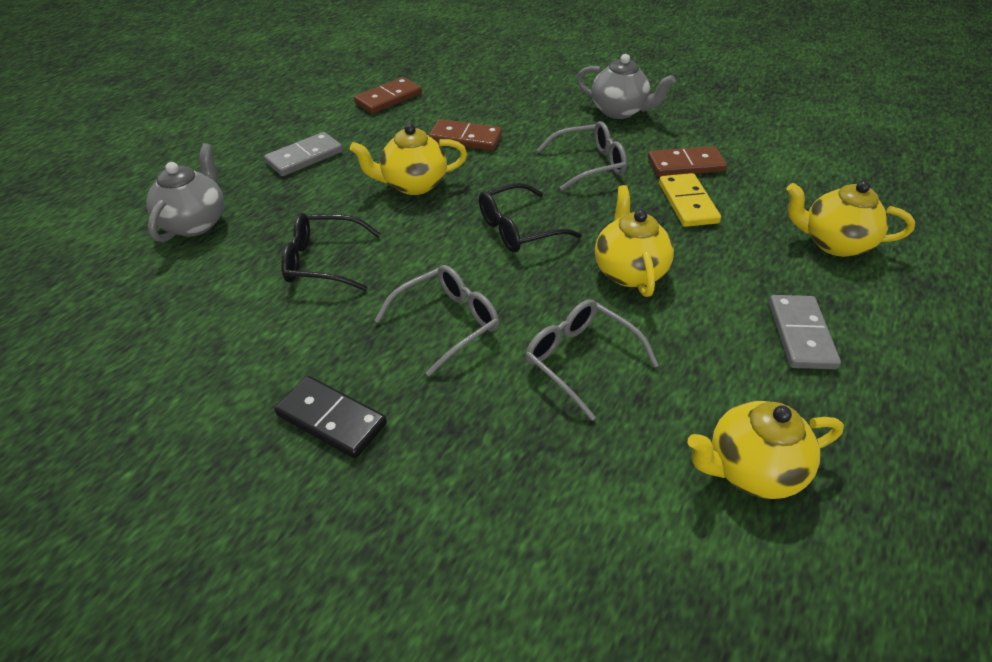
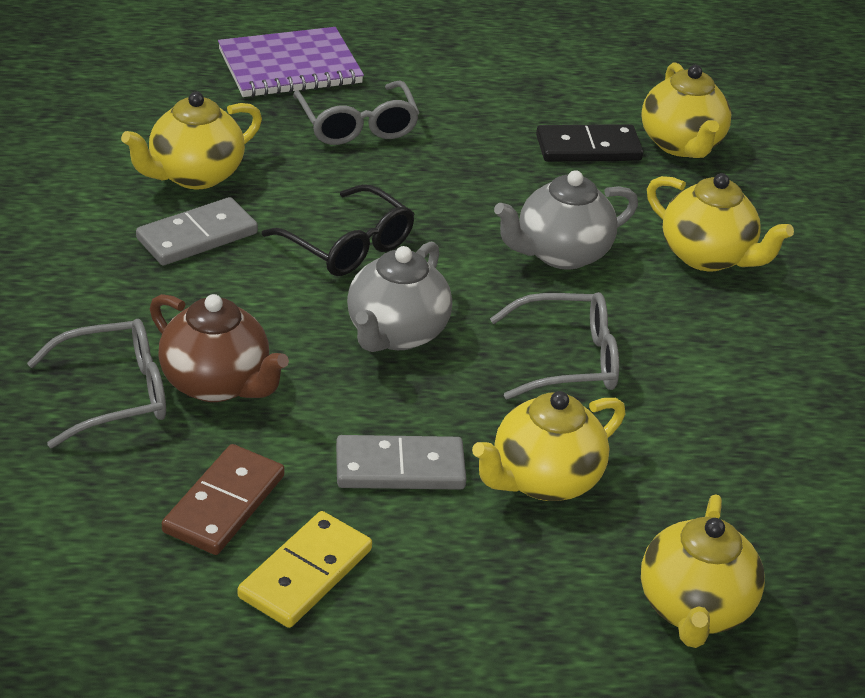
black glasses: [281,213,381,291] [479,183,582,253] = 2 -> [262,184,414,276] = 1
brown domino: [354,77,422,114] [429,119,502,151] [648,146,727,177] = 3 -> [162,444,285,555] = 1
brown teapot: none = 0 -> [150,294,289,402] = 1
purple notebook: none = 0 -> [218,27,364,97] = 1
yellow teapot: [350,124,467,195] [595,185,674,297] [687,401,844,499] [787,181,915,257] = 4 -> [121,92,262,189] [472,391,626,501] [641,62,731,158] [641,494,765,648] [647,173,794,271] = 5

